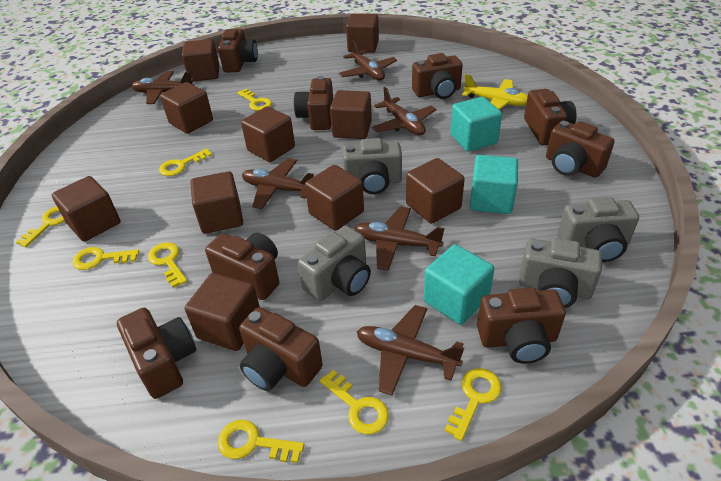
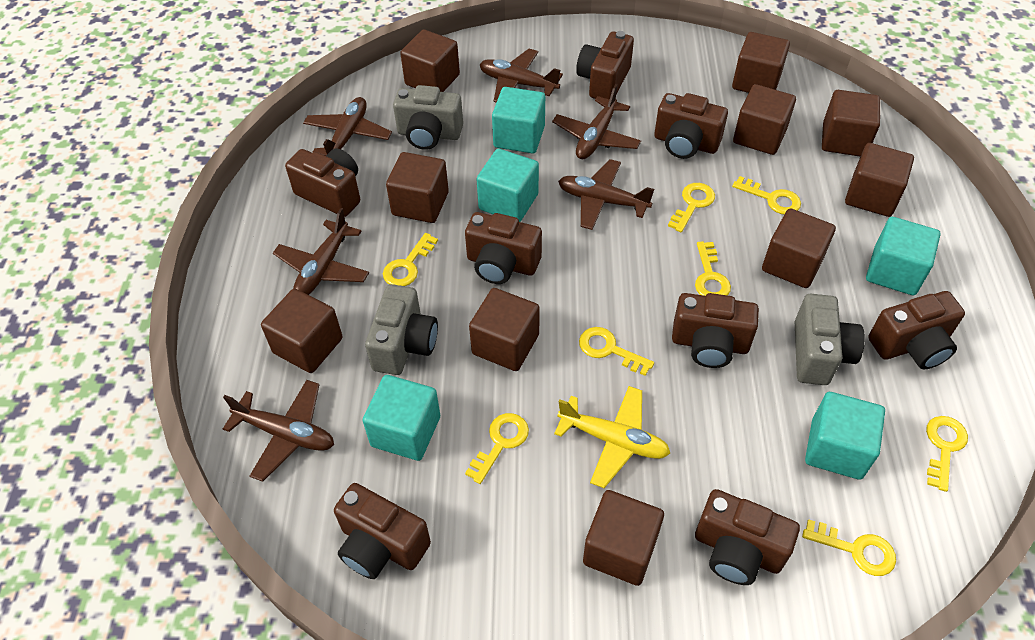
brown camera: [117,308,196,399] [205,232,279,300] [218,29,258,72] [239,307,323,391] [294,76,333,130] [412,53,463,99] [477,288,566,364] [524,89,577,145] [546,121,615,178] = 9 -> [285,148,360,217] [334,483,431,579] [465,212,542,284] [576,31,634,100] [654,93,728,159] [672,293,759,368] [695,489,800,585] [868,291,965,369] = 8
grey camera: [298,226,371,301] [343,138,402,194] [519,238,602,308] [558,197,639,262] = 4 -> [365,284,438,375] [393,85,463,150] [795,294,865,385] = 3
turquoise cube: [424,244,494,325] [450,97,502,152] [470,155,518,214] = 3 -> [363,375,440,461] [477,149,539,222] [492,87,545,153] [805,392,885,480] [866,217,941,295] = 5

